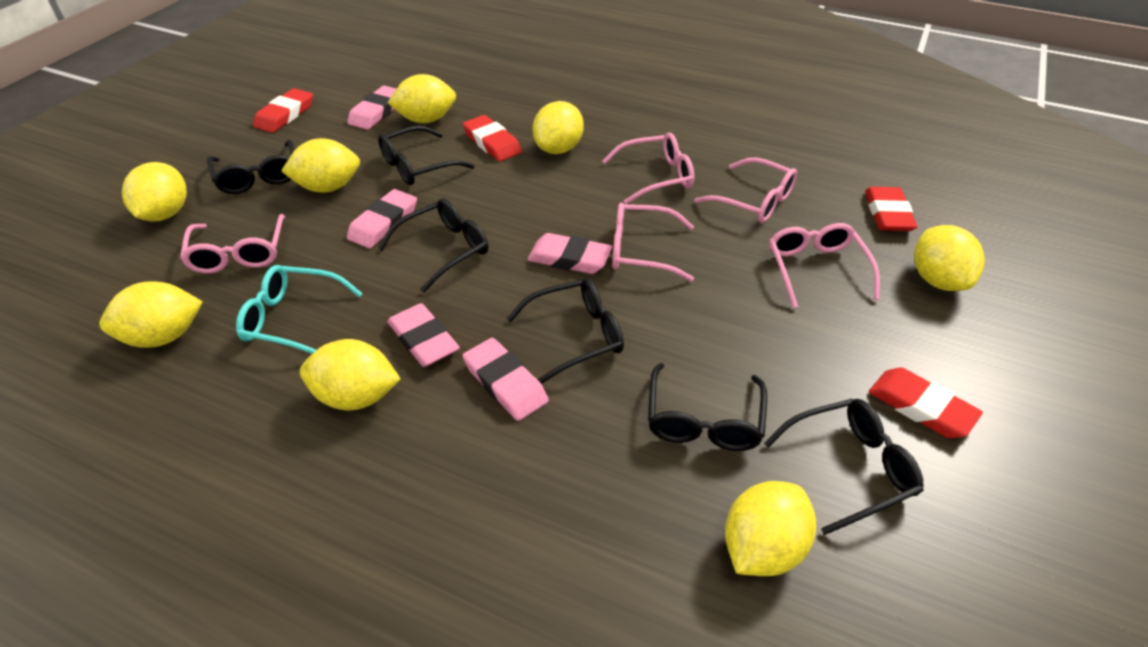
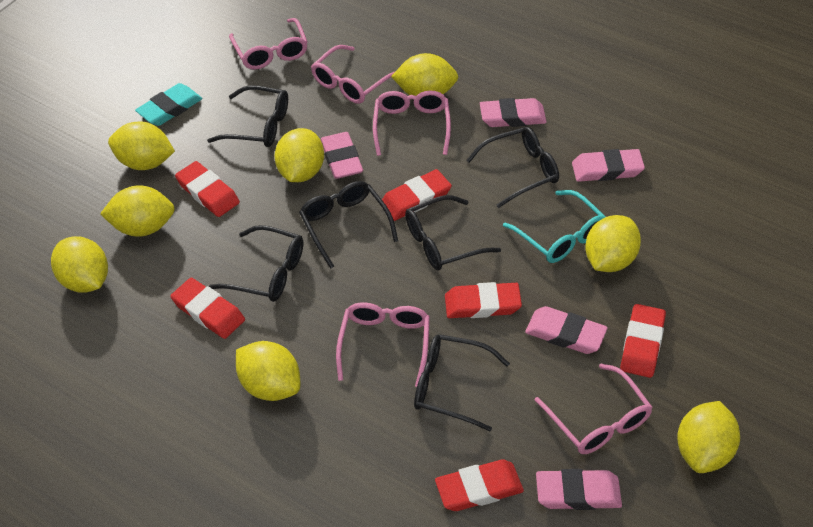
red eraser: [253,88,313,133] [463,115,522,161] [865,187,918,231] [869,367,983,438] = 4 -> [170,278,245,339] [175,161,240,217] [382,169,452,221] [435,459,524,511] [445,282,522,318] [620,304,666,378] = 6
turquoise eraser: none = 0 -> [135,83,203,126] = 1

